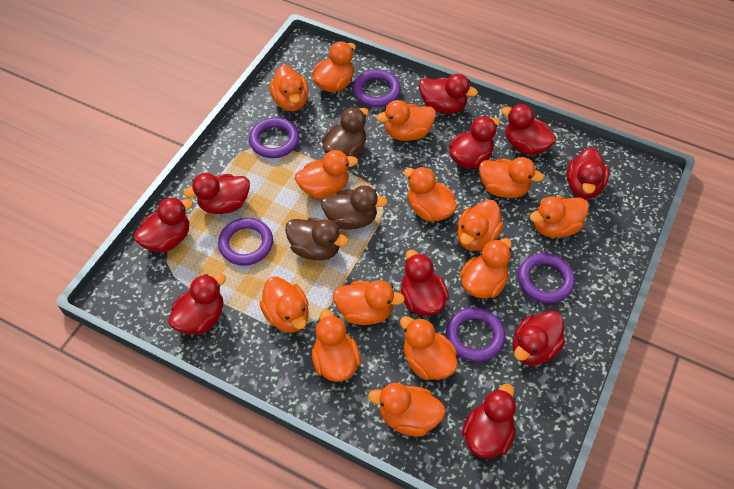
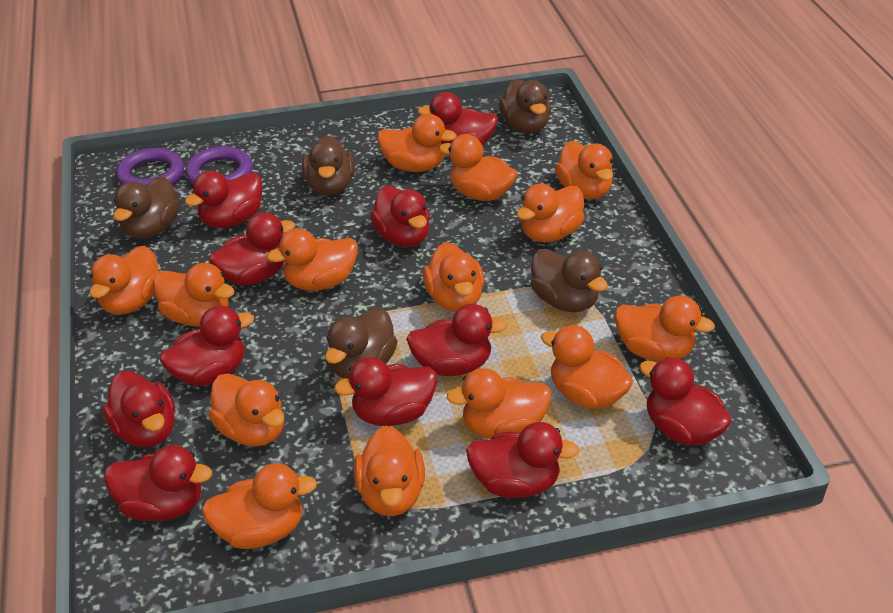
brown duck: [285,218,348,261] [321,185,388,230] [322,107,369,157] = 3 -> [113,176,180,239] [302,135,355,196] [325,307,398,379] [499,79,551,133] [531,249,608,312] = 5
purple ring: [218,218,273,265] [249,117,299,158] [353,70,401,107] [446,308,505,362] [518,253,575,304] = 5 -> [116,148,184,186] [185,146,253,184] = 2
red duck: [134,197,193,252] [168,273,226,334] [183,173,250,214] [401,250,449,316] [419,74,478,114] [449,116,500,169] [462,383,516,458] [501,104,556,155] [513,311,565,366] [567,148,609,199] = 10 -> [102,371,175,447] [104,445,212,521] [160,306,254,386] [185,171,262,228] [209,212,295,286] [334,357,437,426] [370,186,430,247] [406,304,508,376] [418,92,498,146] [466,422,580,498] [639,357,732,446] = 11

